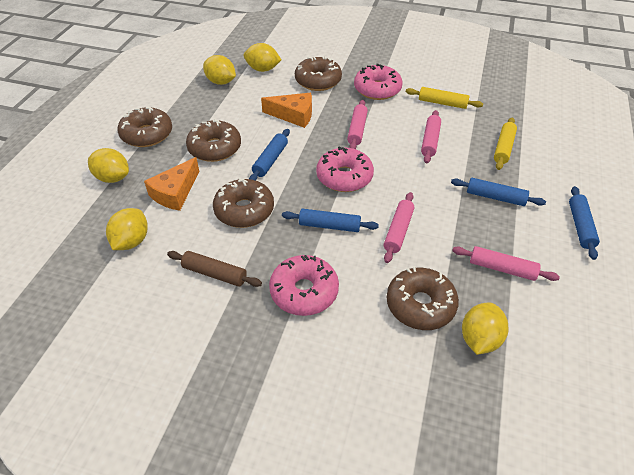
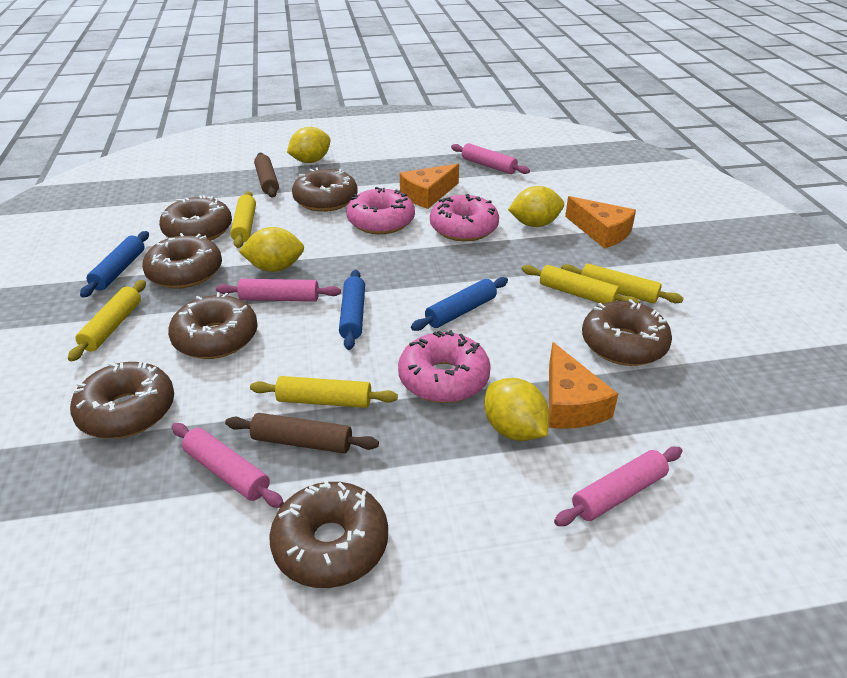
blue rolling pin: [249,129,290,181] [282,209,379,232] [451,178,546,206] [569,186,600,260] = 4 -> [80,231,149,297] [339,270,365,350] [411,277,508,331] = 3
brown donut: [117,106,172,147] [186,119,241,162] [213,178,274,228] [295,56,342,91] [387,267,459,330] = 5 -> [70,362,174,439] [143,233,222,289] [159,195,232,241] [168,292,258,359] [269,480,388,588] [292,167,358,212] [582,299,672,366] = 7
brown rolling pin: [167,251,262,287] = 1 -> [225,413,379,454] [254,153,279,198] = 2
orange cheese: [144,157,200,211] [261,93,312,128] = 2 -> [400,164,459,209] [549,342,618,429] [565,196,636,248] = 3
yellow lemon: [88,148,129,183] [106,208,148,250] [203,55,236,85] [244,43,282,72] [462,303,508,355] = 5 -> [239,227,304,272] [287,127,331,163] [484,378,549,441] [508,186,564,227] = 4
yellow rolling pin: [406,87,483,109] [494,117,517,170] = 2 -> [68,280,146,362] [230,191,256,248] [250,376,398,408] [522,265,640,304] [561,264,683,304] = 5

